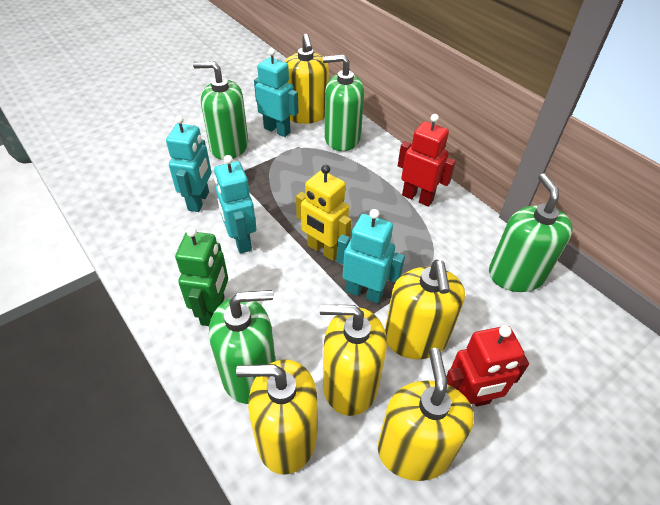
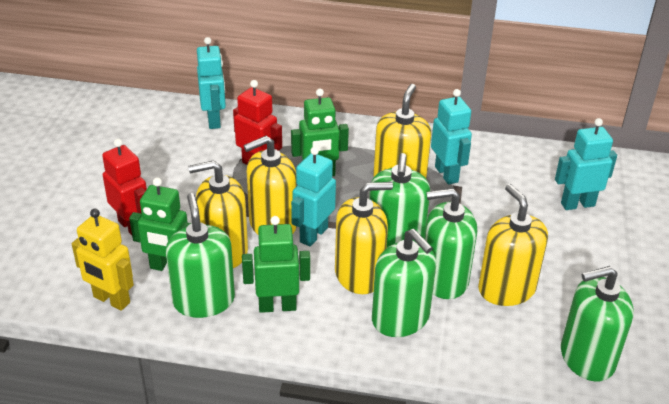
green robot: [175,227,228,326] = 1 -> [129,178,191,271] [242,216,310,313] [291,89,349,176] = 3
green soap dispenser: [193,61,248,160] [209,290,276,404] [323,54,364,151] [489,173,573,292] = 4 -> [166,193,235,318] [369,153,430,248] [372,229,436,337] [425,188,477,299] [561,266,634,382] = 5

